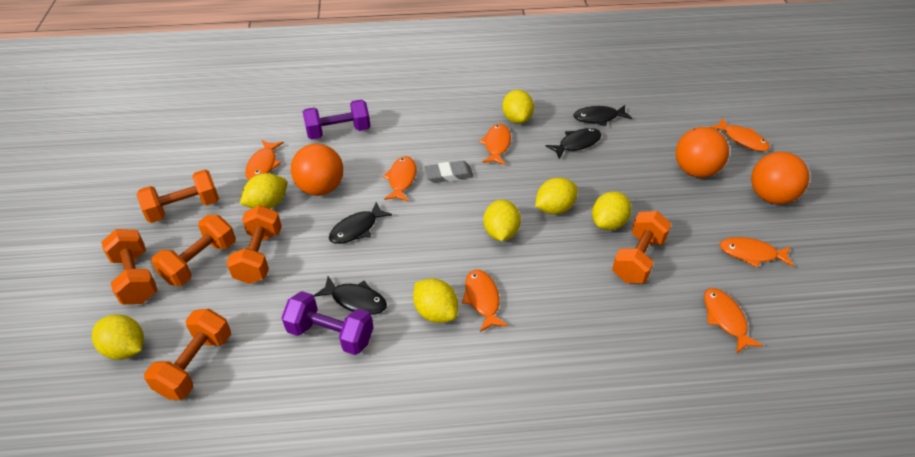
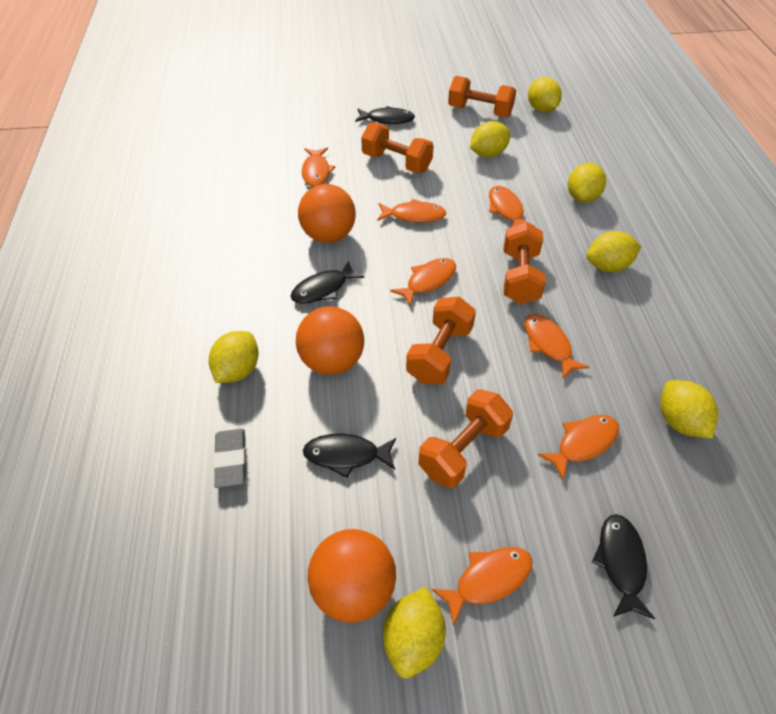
orange dumbbell: [101,229,157,304] [137,170,219,223] [144,309,231,400] [151,215,236,286] [226,205,282,284] [612,211,671,283] = 6 -> [361,122,434,173] [406,296,476,384] [418,390,513,488] [448,76,516,117] [504,222,546,304] = 5
purple dumbbell: [281,291,374,355] [303,100,371,140] = 2 -> none = 0

